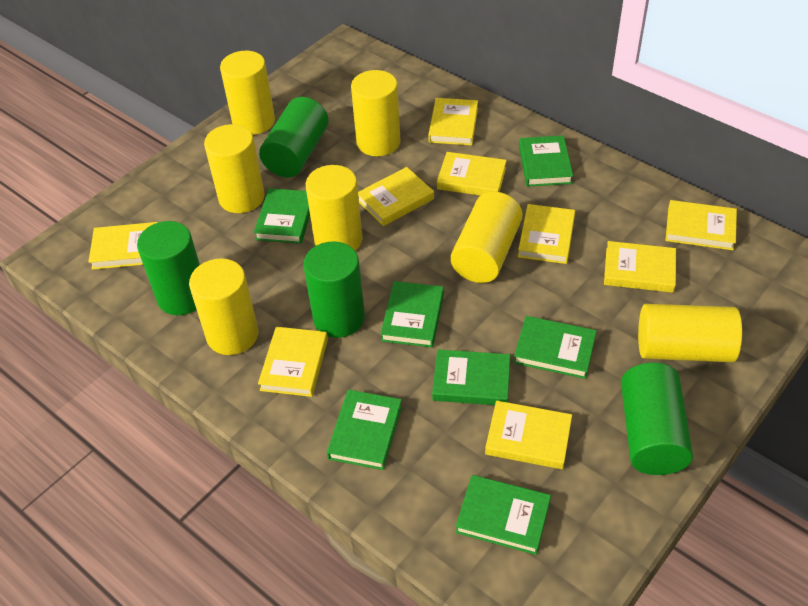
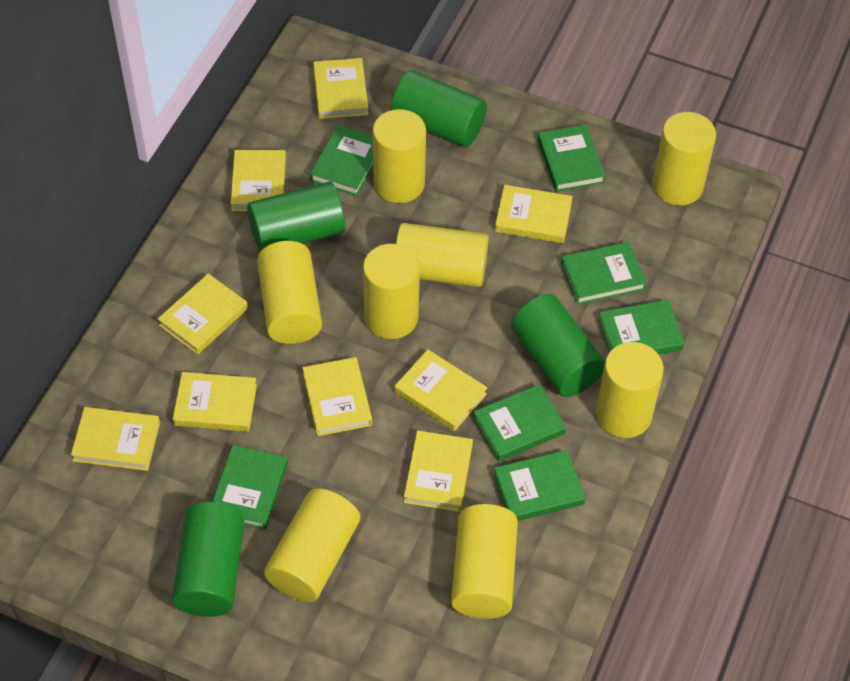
yellow cylinder: [189,258,259,355] [204,124,265,213] [220,51,275,135] [306,165,363,251] [351,70,401,156] [451,192,523,283] [638,304,742,362] = 7 -> [257,241,322,344] [264,488,360,602] [363,244,420,339] [373,109,426,203] [396,223,489,287] [451,504,518,619] [596,342,664,438] [652,112,716,205] = 8

